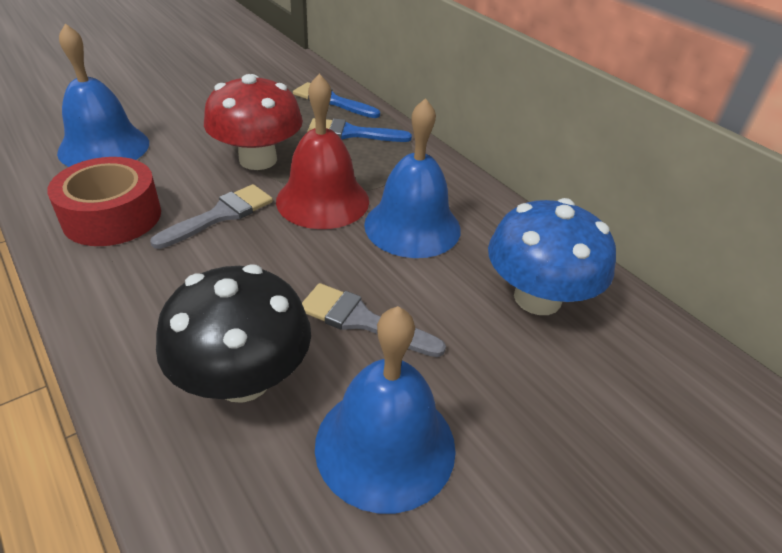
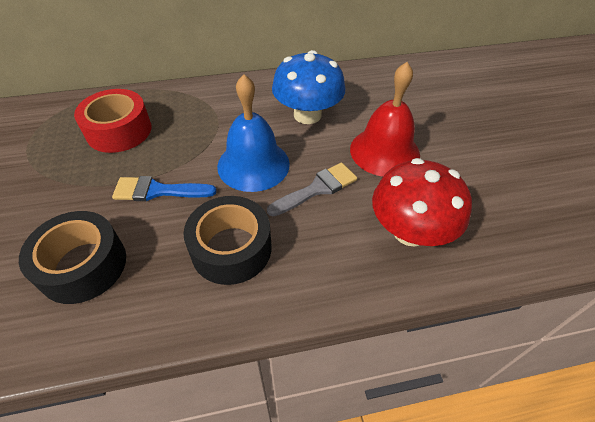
black mushroom: [156,264,311,403] = 1 -> none = 0
black tape: none = 0 -> [19,211,126,304] [183,196,271,285] = 2
blue bell: [57,23,149,167] [315,306,456,514] [364,98,461,258] = 3 -> [217,74,290,192] = 1
blue brush: [293,82,380,118] [307,118,412,142] = 2 -> [112,176,217,201] = 1
grey brush: [150,184,273,249] [302,283,446,357] = 2 -> [267,163,357,216] = 1

